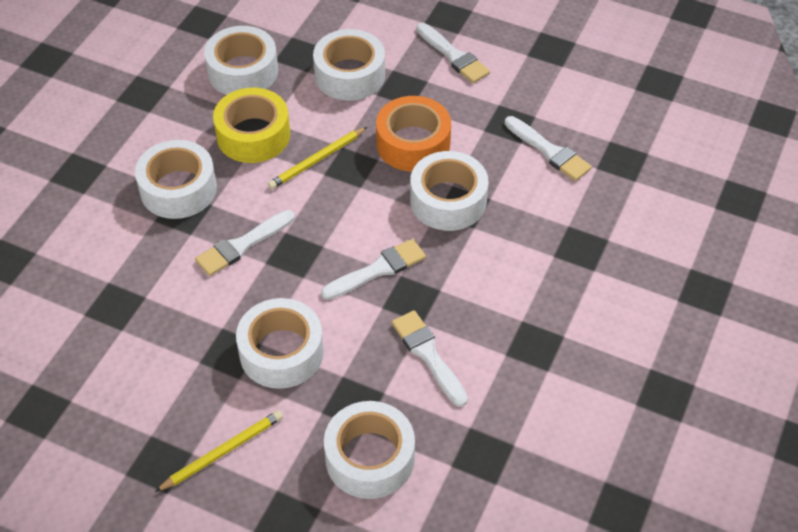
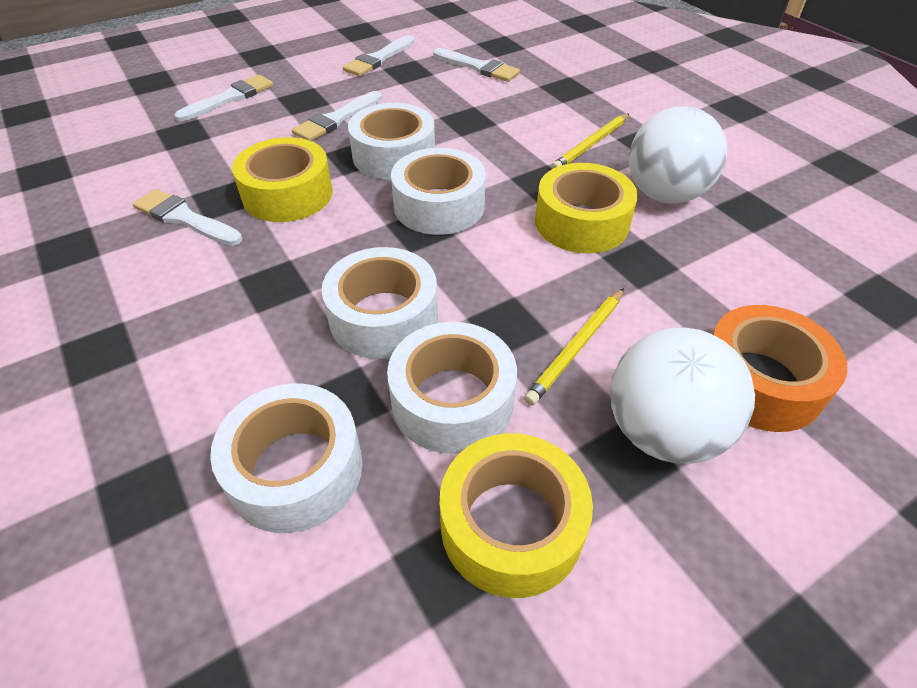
white ball: none = 0 -> [610,328,755,463] [629,107,727,204] = 2
white tape: [135,140,217,219] [204,26,278,95] [236,298,324,389] [313,29,385,101] [324,401,415,499] [410,151,489,231] = 6 -> [210,384,363,533] [321,247,438,359] [348,103,435,180] [387,322,517,454] [391,148,486,235] = 5
yellow tape: [213,88,290,163] = 1 -> [232,137,333,222] [440,433,593,598] [535,163,638,253] = 3

